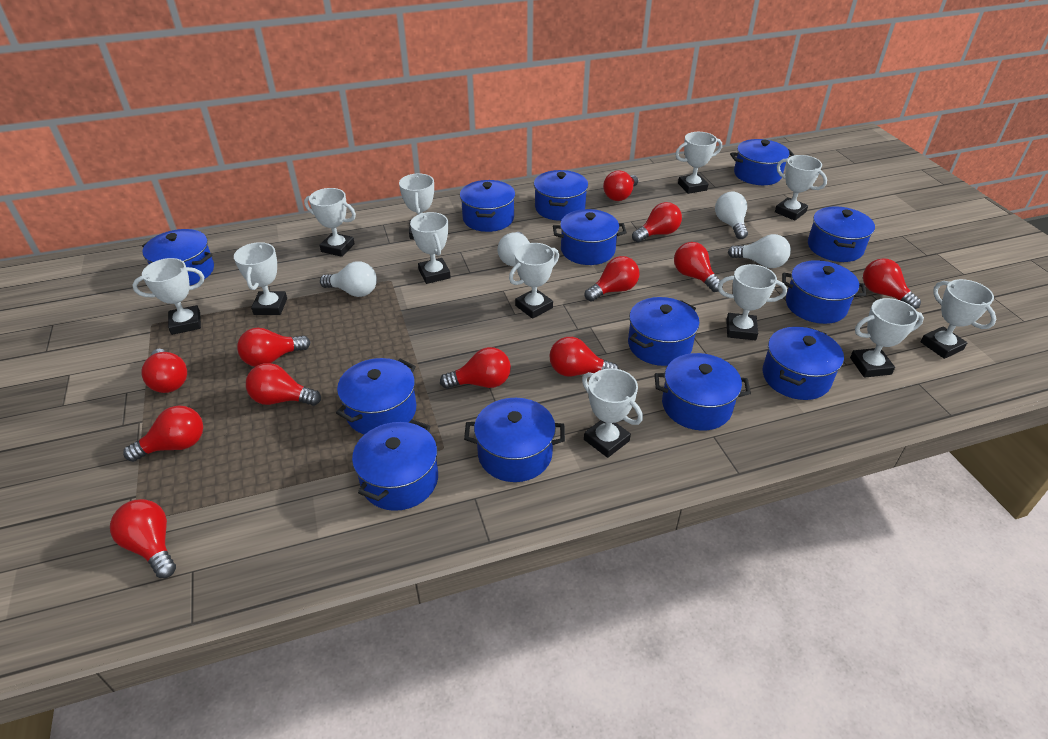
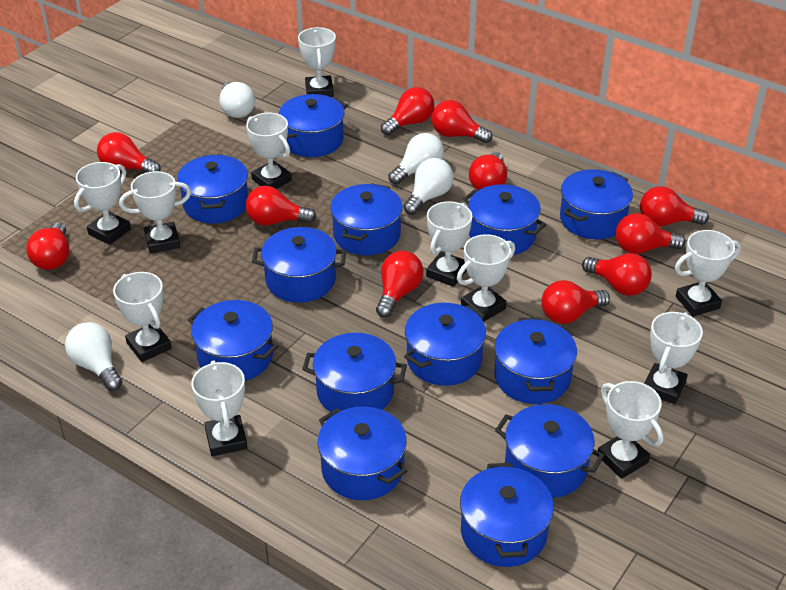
red light bulb: [110,499,176,578] [123,406,203,462] [141,349,187,393] [237,328,310,367] [246,363,321,406] [440,347,511,389] [549,337,619,377] [585,256,639,302] [603,170,638,201] [632,202,682,243] [674,242,723,292] [863,258,921,309] = 12 -> [26,222,69,270] [97,132,161,173] [246,186,317,226] [376,251,423,318] [381,87,435,135] [431,100,492,143] [469,152,507,190] [541,280,610,324] [582,253,652,296] [616,213,686,254] [640,186,709,226] = 11
white trophy: [132,258,204,335] [234,242,287,315] [304,188,356,257] [399,173,434,239] [410,212,451,284] [509,243,559,319] [582,368,643,458] [675,132,722,194] [718,264,787,340] [775,155,827,221] [850,298,924,378] [921,279,996,359] = 12 -> [74,162,131,245] [113,272,172,362] [119,171,191,254] [191,360,247,456] [246,113,292,189] [298,27,336,97] [426,201,472,287] [457,234,515,322] [598,381,664,479] [644,312,703,404] [675,230,741,317] = 11

